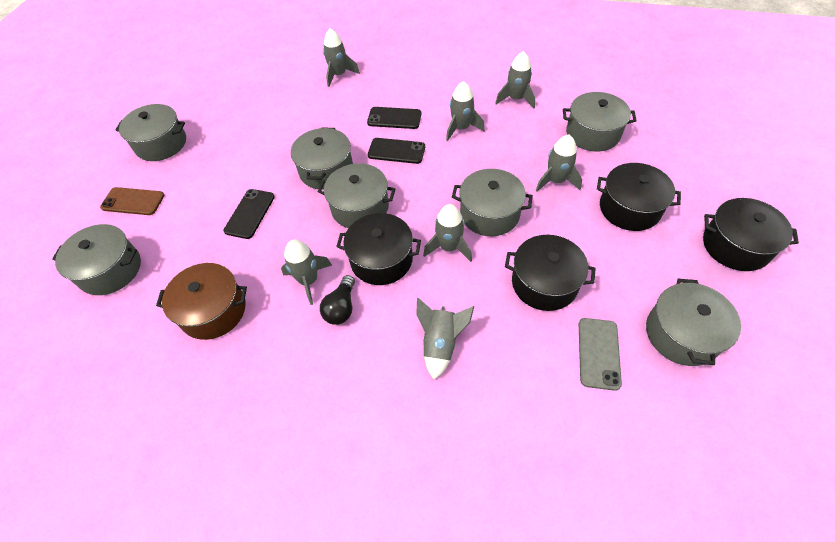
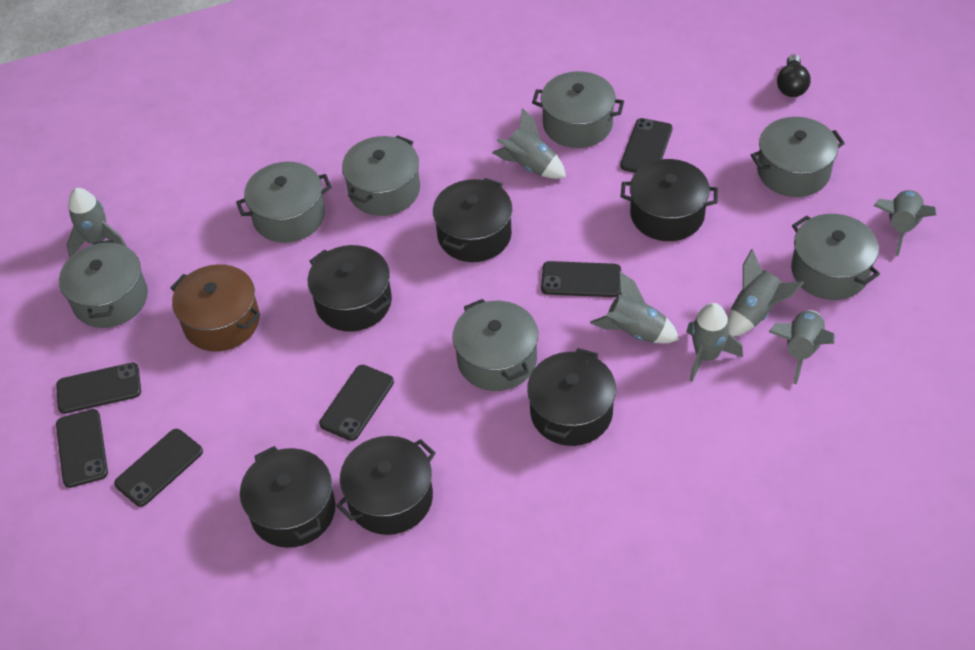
black phone: [224,189,275,239] [367,107,421,129] [368,138,425,164] = 3 -> [56,363,141,414] [56,409,108,488] [114,429,203,507] [320,365,394,441] [541,261,621,297] [620,118,673,173] = 6
black pot: [336,213,421,285] [505,235,596,311] [597,163,681,231] [703,198,799,271] = 4 -> [240,446,336,548] [308,245,392,332] [336,436,435,535] [433,178,512,262] [527,348,616,446] [621,159,718,241] = 6
brown phone: [100,187,165,215] = 1 -> none = 0
grey phone: [579,318,622,391] = 1 -> none = 0

